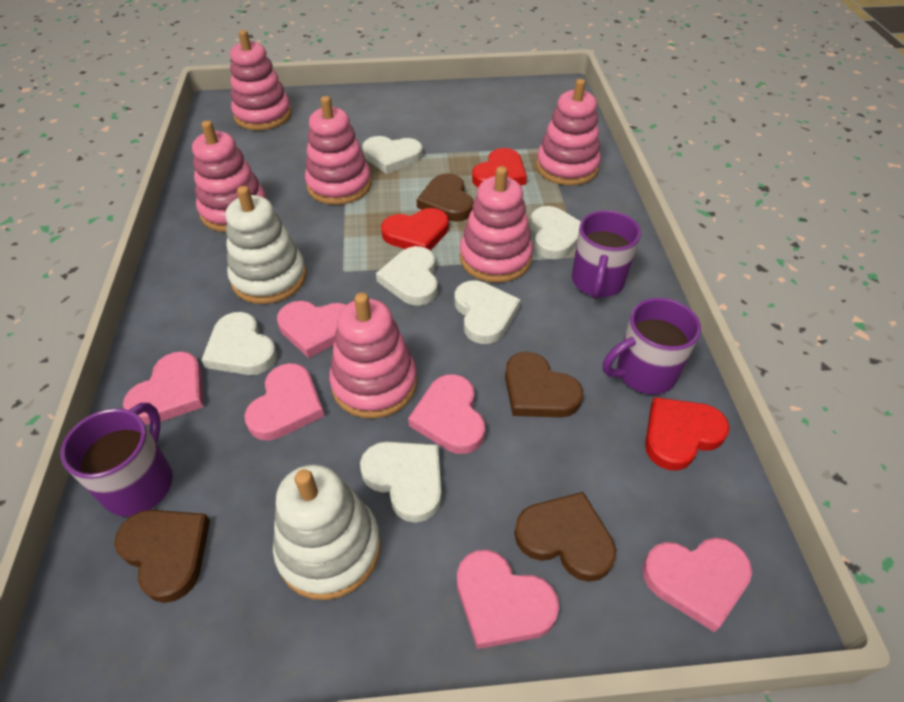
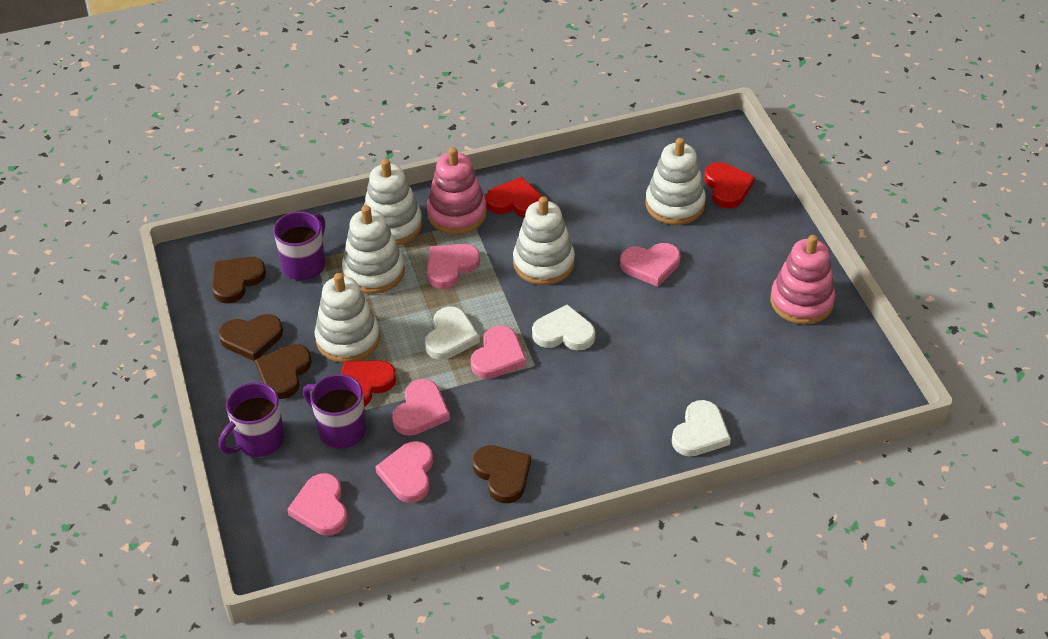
pink stacking toy: [192,120,267,232] [230,30,292,130] [305,96,372,205] [329,293,417,419] [460,166,533,283] [536,79,601,186] = 6 -> [427,147,487,234] [770,235,835,325] = 2
white heart: [201,312,277,375] [360,442,441,523] [362,136,423,174] [376,246,438,306] [455,280,521,344] [530,206,581,259] = 6 -> [425,306,480,360] [532,304,595,351] [672,400,731,456] = 3
white stacking toy: [226,186,306,304] [273,465,381,600] = 2 -> [315,273,380,363] [342,205,405,294] [364,159,422,245] [513,196,575,285] [645,138,706,225] = 5

